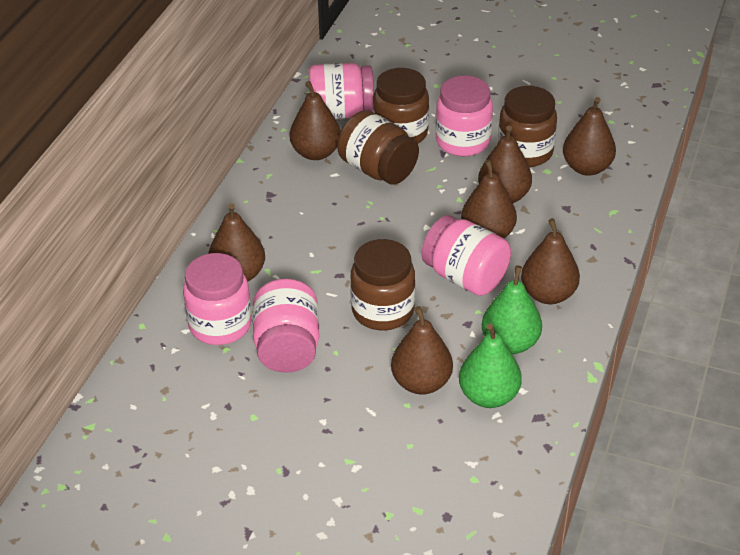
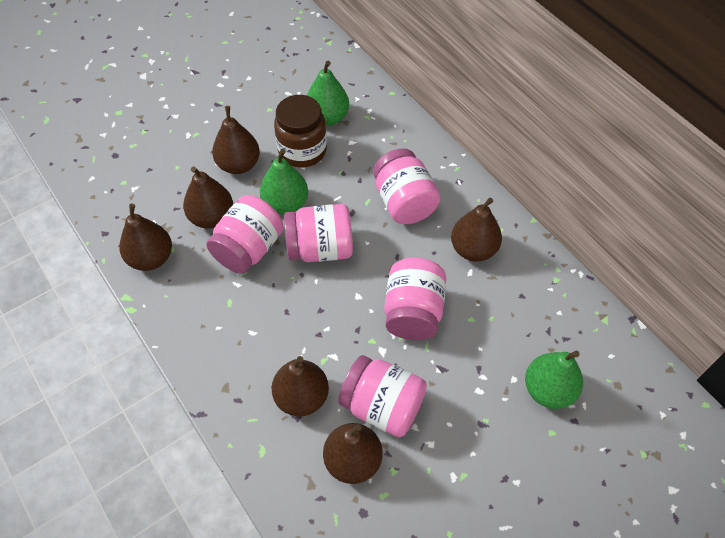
brown jar: [337,110,419,184] [350,239,415,330] [373,68,429,144] [498,86,557,167] = 4 -> [274,95,327,168] = 1
brown pear: [208,203,265,282] [290,81,341,160] [391,306,453,395] [461,159,517,238] [478,126,532,203] [521,218,580,304] [563,97,616,176] = 7 -> [120,204,172,271] [183,166,233,229] [212,106,260,174] [272,356,329,416] [323,423,382,484] [451,198,502,261] = 6
green pear: [459,323,522,408] [482,265,542,354] = 2 -> [260,149,308,215] [307,60,349,126] [525,351,583,409] = 3

